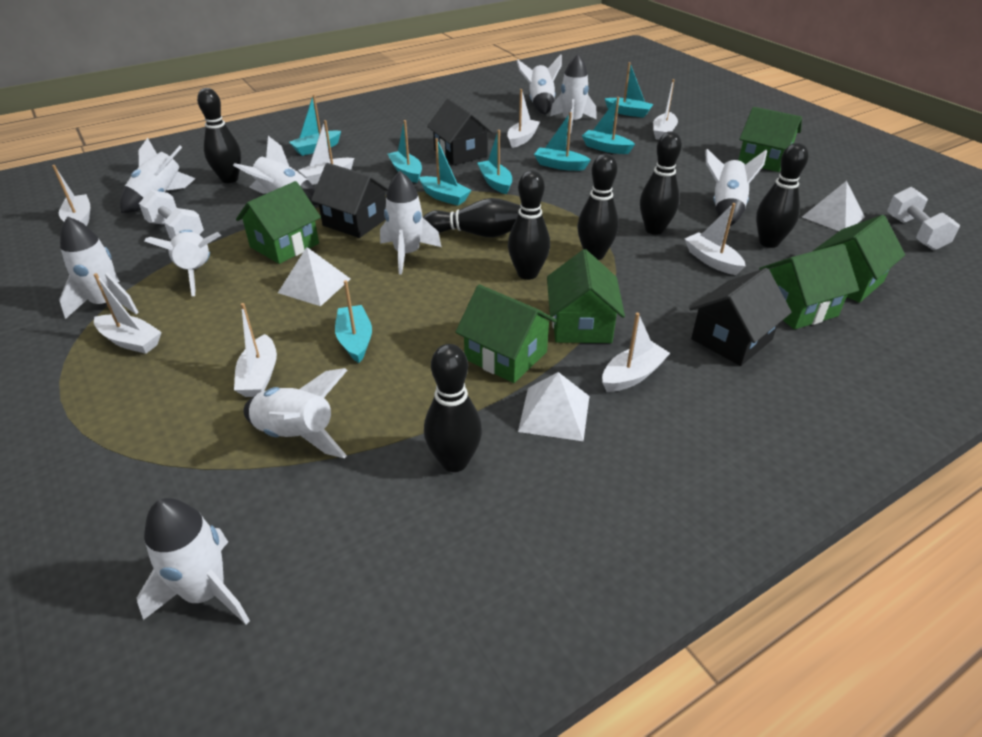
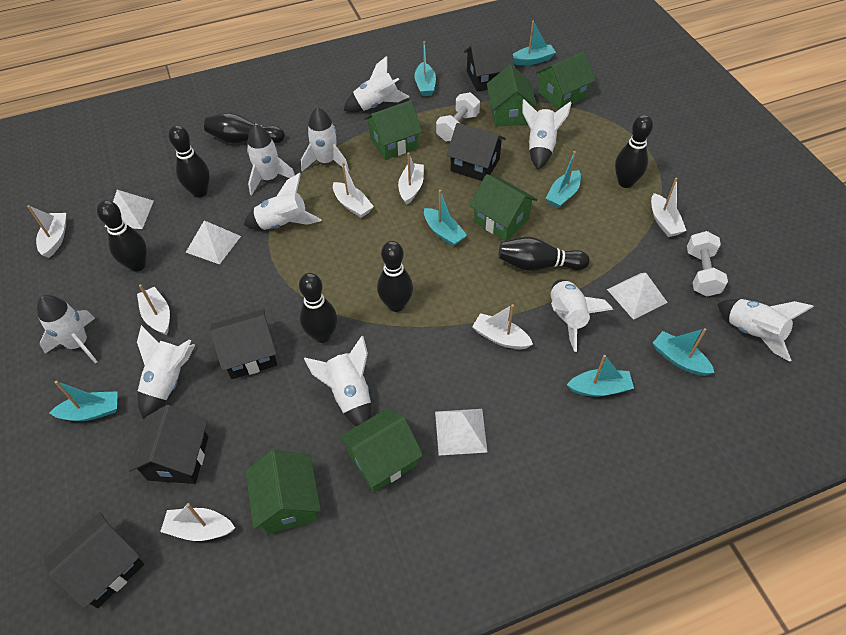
black house: [311,163,388,238] [427,98,493,165] [689,268,792,366] = 3 -> [44,512,144,608] [129,405,208,484] [209,309,277,379] [446,123,506,181] [464,38,515,92] = 5
turquoise boat: [289,94,341,156] [335,280,372,363] [388,120,422,183] [419,138,471,206] [477,130,512,194] [534,112,591,171] [582,97,635,154] [604,62,654,118] = 8 -> [50,381,118,421] [414,41,436,96] [424,190,467,246] [513,21,556,65] [546,151,581,208] [567,355,634,397] [653,328,715,376] = 7
white boat: [52,165,90,226] [94,273,162,354] [234,303,277,397] [298,120,354,185] [507,89,540,148] [602,313,670,392] [653,79,678,140] [685,203,745,275] = 8 -> [27,205,66,258] [137,284,170,335] [160,503,235,541] [333,162,374,218] [398,152,424,205] [472,304,533,349] [651,178,687,237] = 7
white pyramid: [278,247,350,306] [518,372,589,441] [802,181,865,231] = 3 -> [105,190,154,229] [186,220,241,264] [435,409,487,456] [607,273,668,320] = 4

